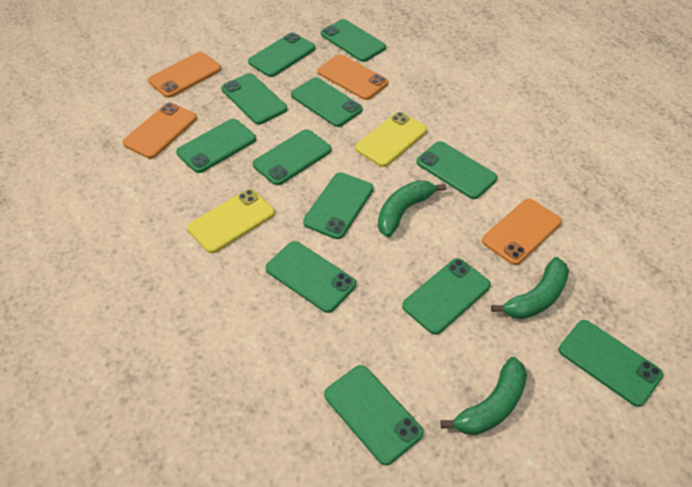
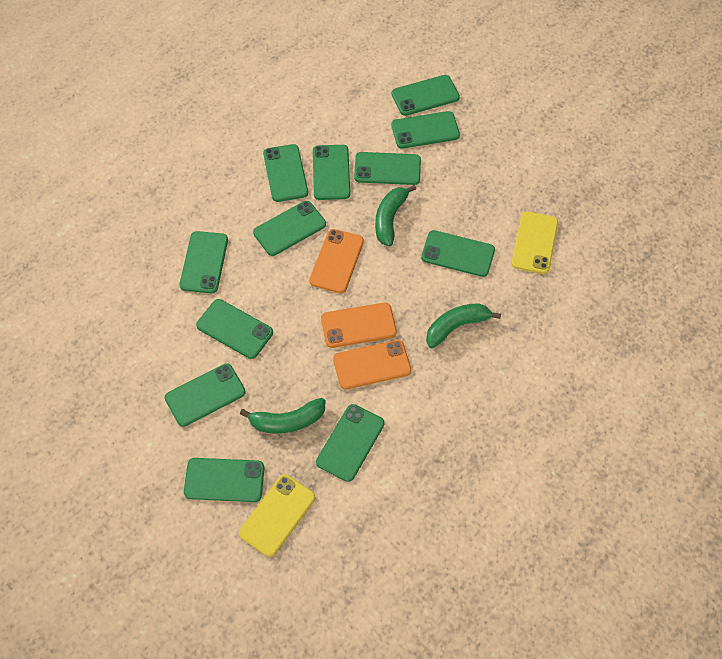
orange phone: [123,103,197,159] [148,52,221,98] [318,54,388,100] [482,198,562,265] = 4 -> [309,229,364,293] [321,303,397,348] [333,340,411,389] = 3

